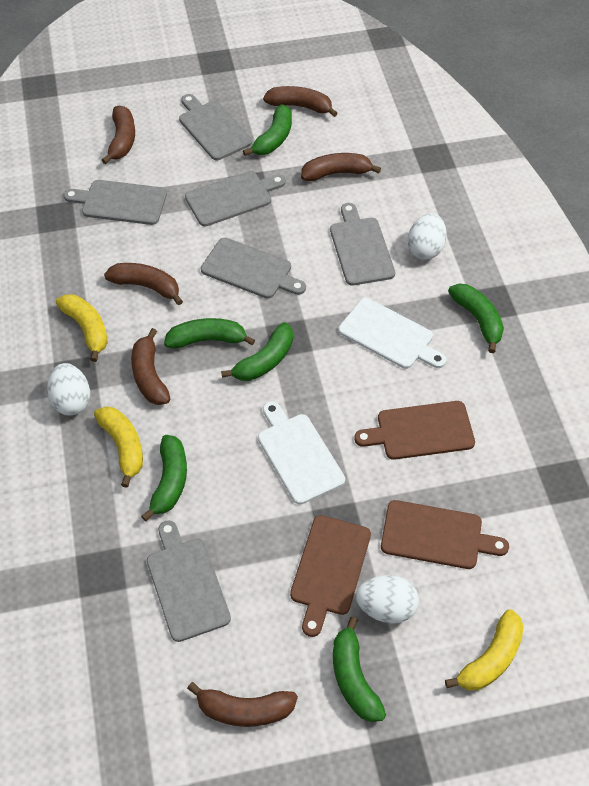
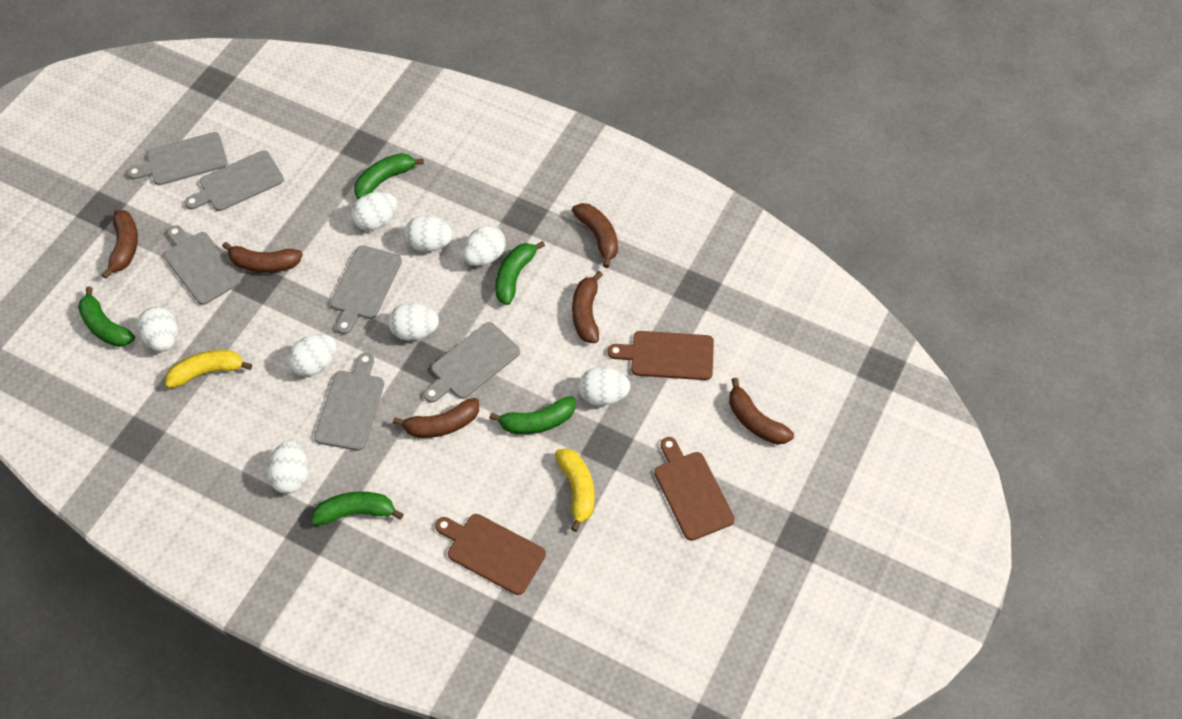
green banana: [141,435,187,521] [164,318,255,349] [221,322,293,381] [243,105,292,156] [333,617,386,722] [448,284,504,353] = 6 -> [78,286,135,347] [311,491,404,525] [354,153,424,199] [489,396,575,434] [495,241,545,305] = 5
white cutting board: [258,401,345,505] [338,298,447,369] = 2 -> none = 0
white egg: [47,363,90,416] [356,575,419,624] [407,213,447,260] = 3 -> [138,307,178,352] [267,441,309,494] [288,334,337,376] [351,192,397,231] [388,303,439,341] [405,215,453,252] [463,225,506,266] [579,367,630,406] = 8
yellow banana: [56,294,108,362] [94,406,143,488] [445,609,524,690] = 3 -> [165,350,252,388] [555,448,594,532] = 2

